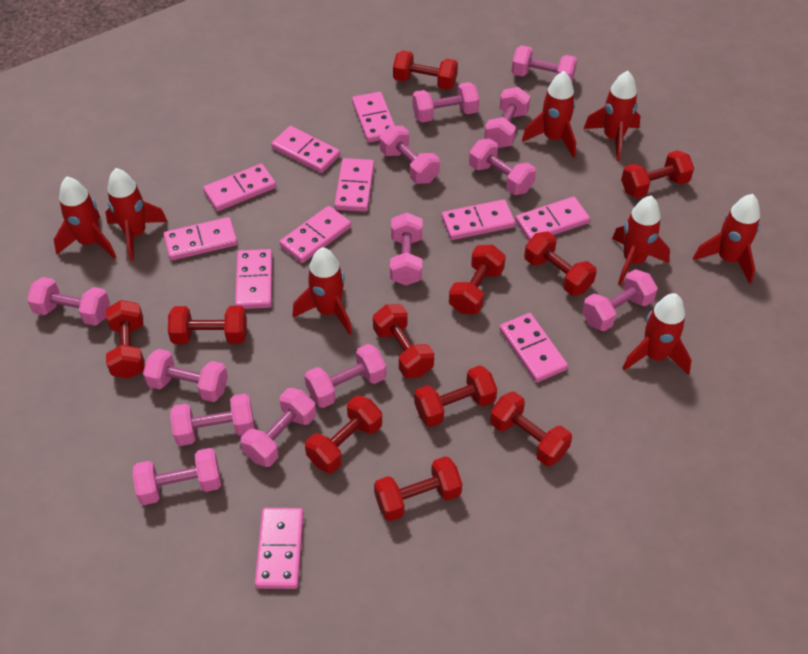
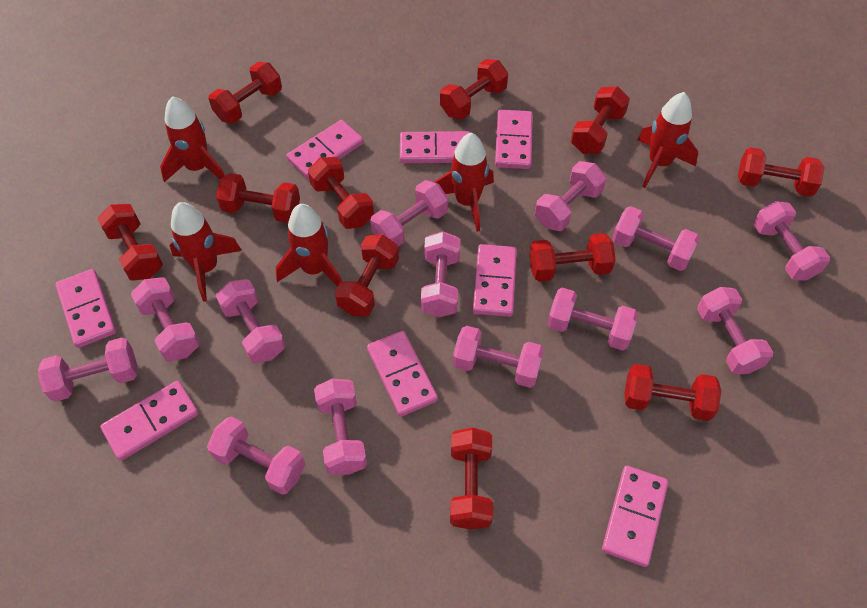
pink domino: [163,217,238,261] [203,164,276,211] [235,249,272,309] [255,508,304,589] [271,126,340,173] [279,206,351,263] [334,158,374,212] [352,92,395,142] [442,199,515,240] [499,313,568,382] [515,197,590,241] = 11 -> [55,269,116,348] [100,381,199,461] [287,120,363,179] [367,331,438,417] [400,131,470,163] [473,244,517,317] [495,110,533,169] [602,466,668,567] = 8
red rocket: [54,177,116,259] [105,168,168,261] [292,247,352,335] [522,71,576,158] [584,71,641,161] [612,196,670,285] [622,293,692,375] [693,194,760,284] = 8 -> [160,96,225,182] [170,202,242,302] [276,204,342,287] [434,132,494,232] [638,92,698,188] = 5

